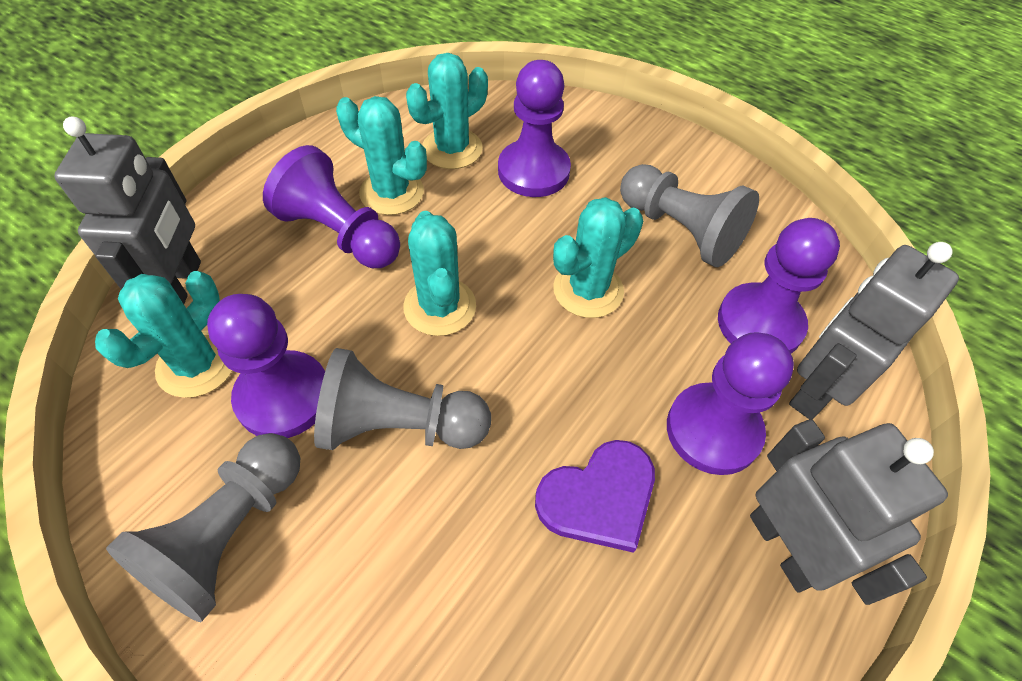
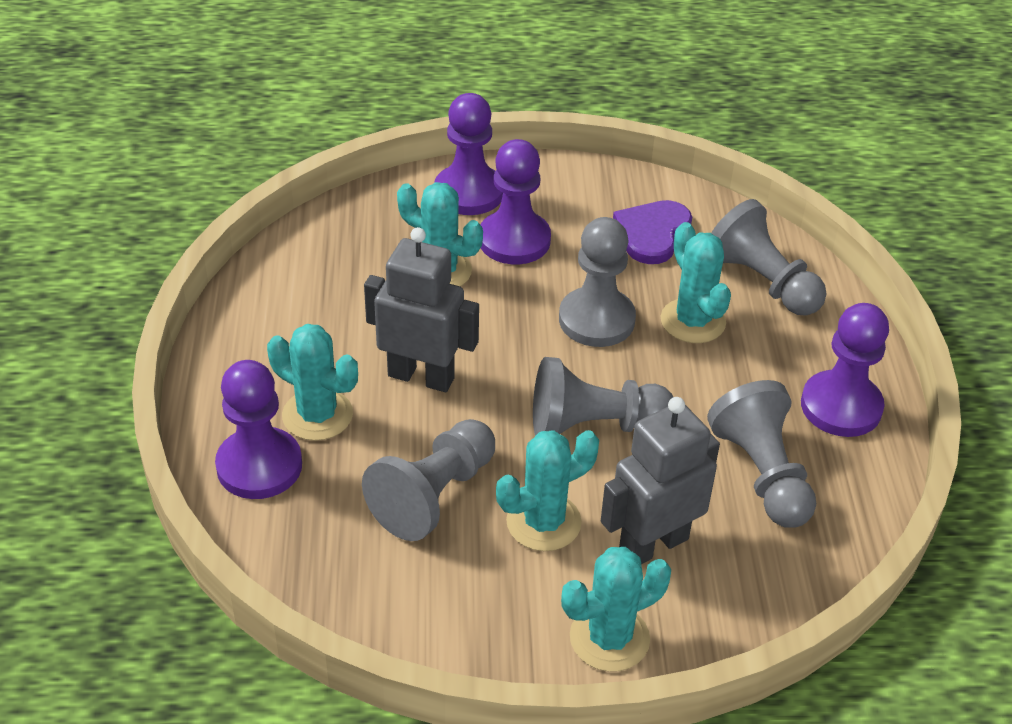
grey pawn: [106,433,300,622] [314,348,491,450] [620,164,759,267] = 3 -> [362,419,495,541] [533,357,673,436] [559,217,636,347] [707,380,816,528] [711,199,826,316] = 5
grey robot: [54,116,201,304] [750,419,948,605] [789,242,959,419] = 3 -> [364,227,479,392] [601,397,720,564] = 2
purple pawn: [207,294,325,438] [263,145,400,268] [498,60,571,197] [667,332,794,475] [718,218,840,354] = 5 -> [215,360,302,499] [434,93,503,215] [480,139,551,264] [801,303,889,437] = 4

